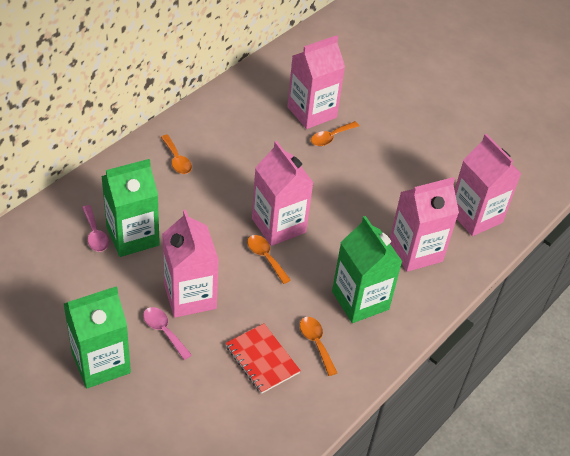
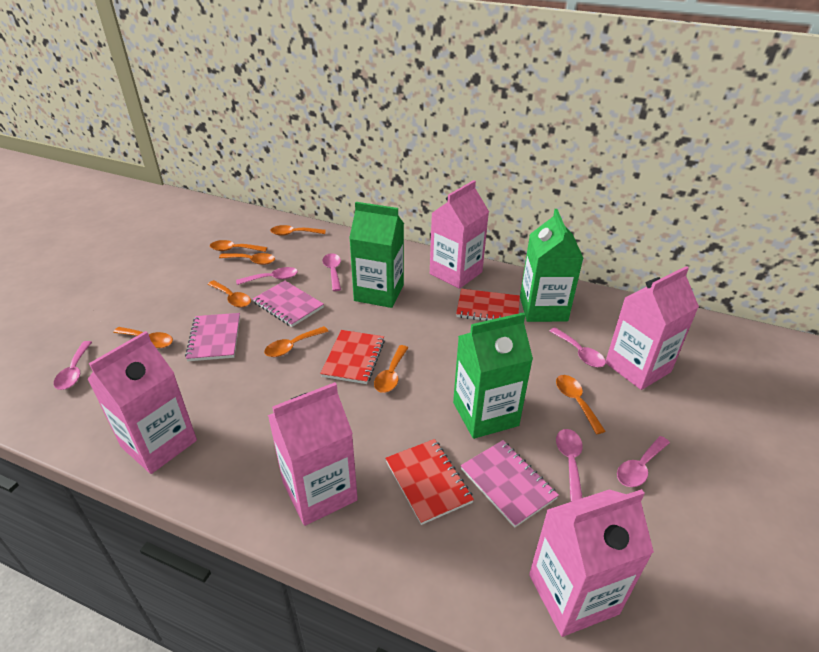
orange spoon: [161,135,192,174] [247,235,291,284] [300,317,337,376] [311,121,359,146] = 4 -> [113,327,173,348] [207,280,251,308] [210,240,267,252] [219,253,275,265] [264,326,329,357] [270,225,326,236] [374,345,408,393] [556,375,606,435] = 8
pink notebook: none = 0 -> [185,313,240,361] [253,281,324,327] [461,440,559,528] = 3
pink spoon: [82,205,109,252] [143,307,192,360] = 2 -> [54,341,92,390] [236,267,298,285] [322,253,341,291] [549,327,606,367] [556,429,583,502] [617,436,670,487] = 6
red notebook: [226,324,301,394] = 1 -> [320,330,385,384] [385,439,474,525] [456,289,520,321] = 3

